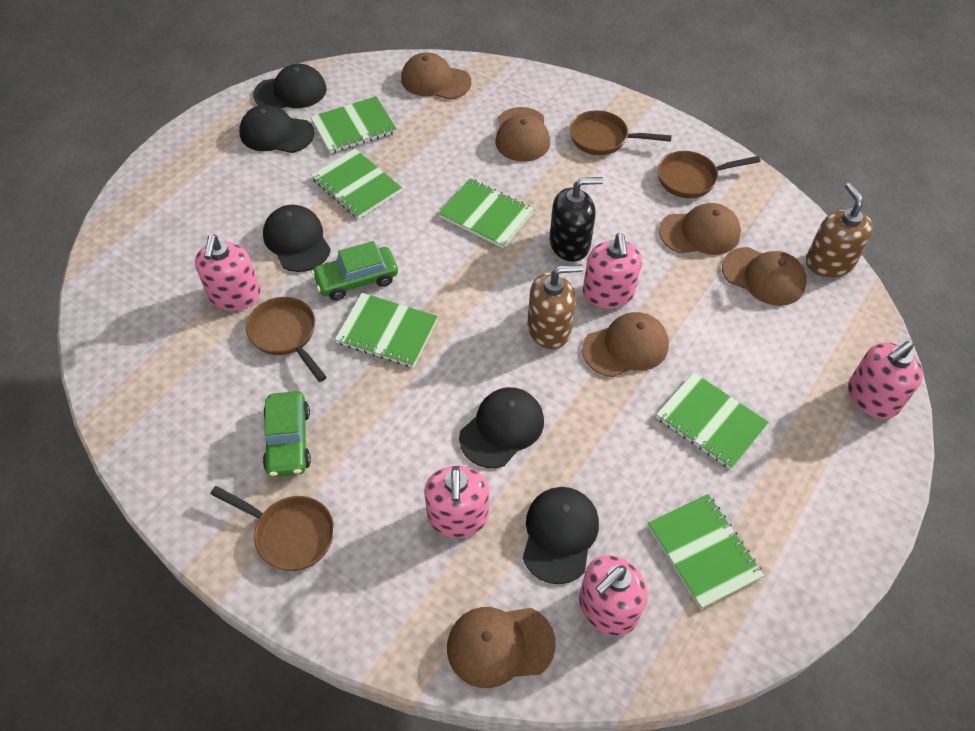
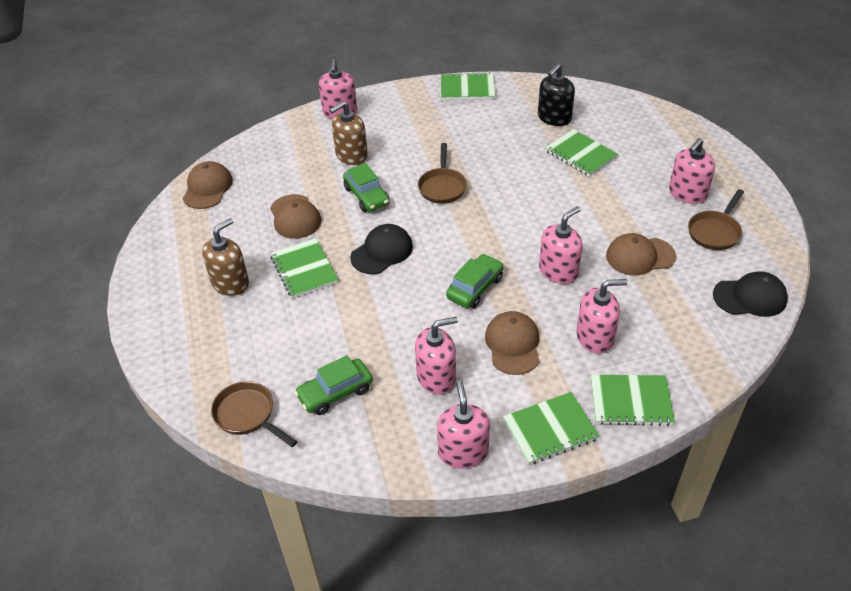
black cap: [239,105,314,153] [253,64,327,108] [263,205,331,272] [459,387,544,468] [523,487,599,584] = 5 -> [350,224,413,274] [713,271,788,317] = 2
brown cap: [401,52,471,100] [447,607,556,688] [495,107,550,162] [582,312,669,377] [659,203,741,255] [722,247,807,306] = 6 -> [183,161,233,209] [270,194,322,239] [485,311,539,375] [606,233,676,276] = 4
brown pan: [210,486,334,571] [246,297,327,382] [570,110,672,155] [657,151,760,198] = 4 -> [211,381,298,447] [418,143,467,204] [688,189,744,250] = 3
green car: [263,391,311,477] [311,241,398,300] = 2 -> [294,355,373,415] [343,163,390,212] [446,254,504,308] = 3
green notebook: [310,96,397,154] [311,148,402,219] [335,293,438,367] [438,179,534,248] [648,494,764,609] [656,372,769,469] = 6 -> [270,238,339,298] [441,72,495,100] [503,392,600,465] [545,129,618,177] [591,375,675,426] = 5
pink soap dispenser: [195,235,261,310] [424,466,489,538] [579,555,648,636] [583,233,642,309] [848,341,923,419] = 5 -> [319,59,357,119] [415,317,458,394] [437,380,490,469] [539,206,583,284] [576,279,628,354] [669,138,715,204] = 6

